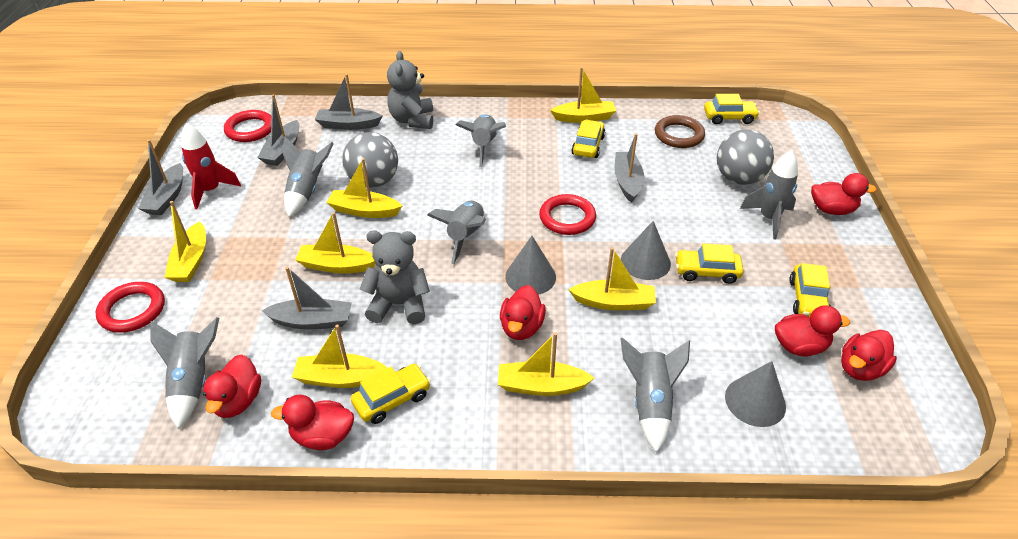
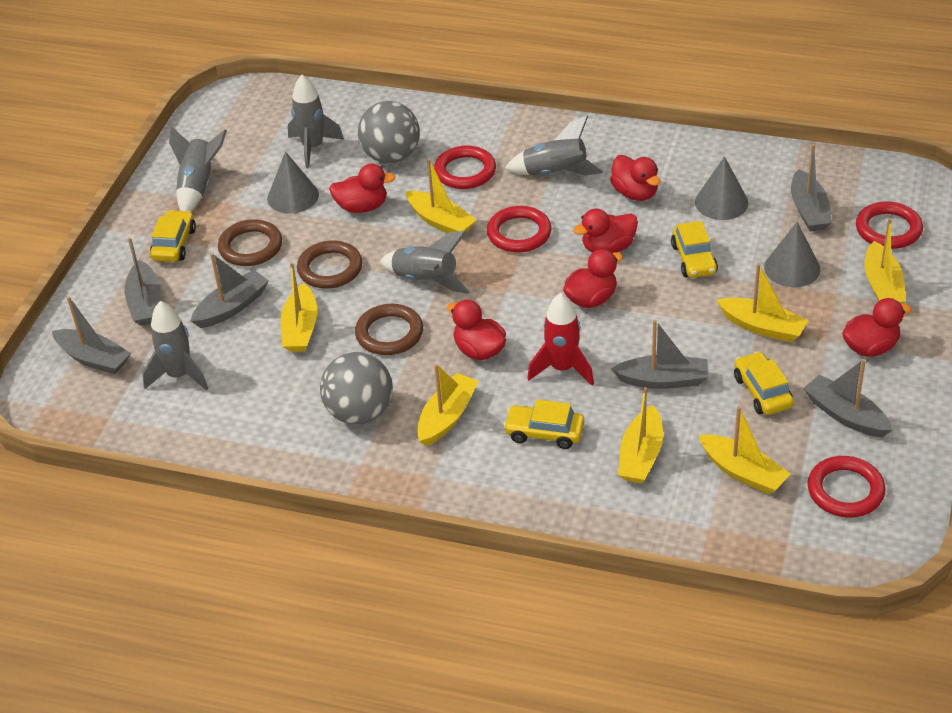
brown ring: [655,115,705,148] = 1 -> [218,219,282,266] [297,241,362,289] [355,304,423,355] = 3
grey boat: [138,139,183,215] [257,94,299,166] [262,267,352,330] [315,74,382,130] [614,133,644,203] = 5 -> [52,296,131,374] [124,238,160,326] [191,253,269,328] [611,320,709,389] [791,144,832,231] [803,359,893,437] = 6
grey rocket: [150,317,219,429] [282,137,334,217] [427,200,486,264] [456,114,506,166] [620,338,690,453] [740,150,798,239] = 6 -> [142,301,208,391] [169,126,227,212] [288,75,344,169] [380,230,470,294] [505,116,603,175] = 5
grey teddy bear: [359,231,430,324] [387,51,433,129] = 2 -> none = 0
red ring: [96,282,165,333] [224,110,272,142] [539,194,596,235] = 3 -> [434,145,496,189] [487,206,552,252] [808,456,886,517] [856,201,923,249] = 4
yellow car: [351,364,431,424] [571,120,605,158] [675,243,744,284] [704,94,760,124] [789,263,831,317] = 5 -> [150,210,196,262] [503,399,584,449] [671,221,718,278] [734,351,794,415] = 4

